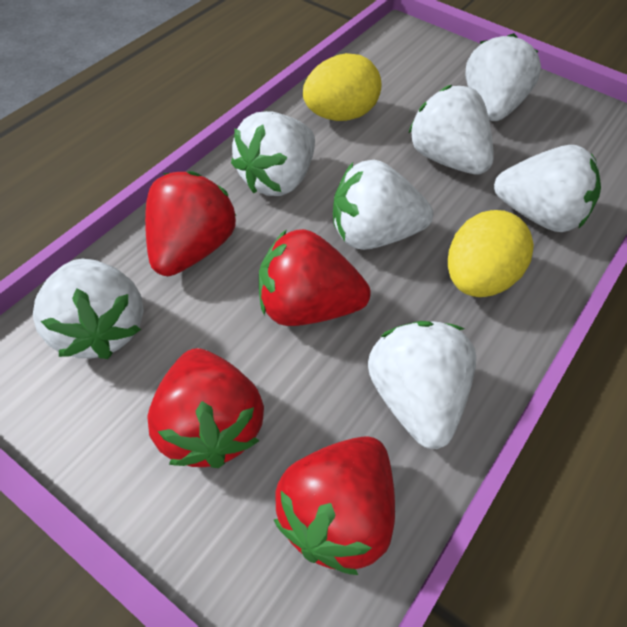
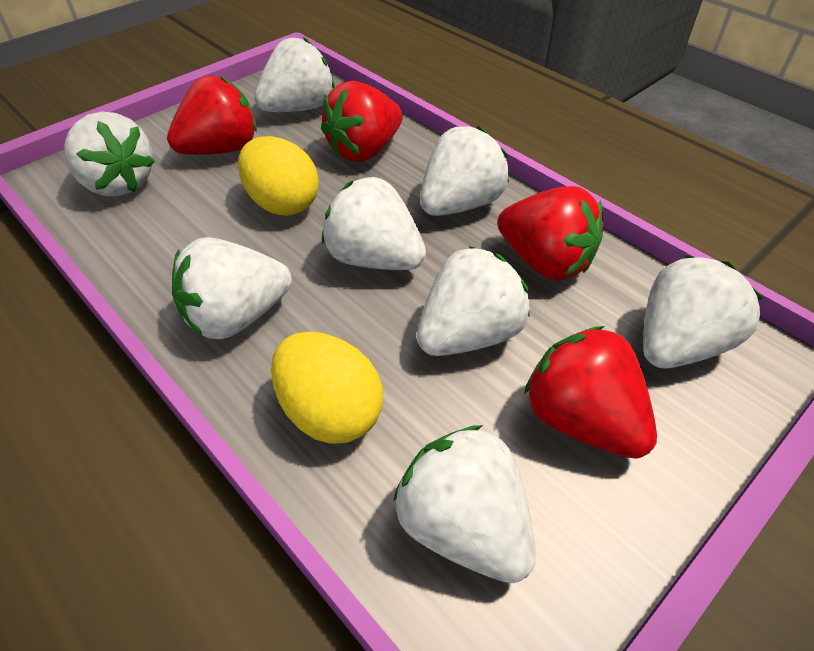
white strawberry: [33,258,144,359] [231,111,315,196] [333,160,433,250] [368,321,476,449] [409,85,494,174] [465,33,541,121] [494,145,601,232] = 7 -> [64,111,155,196] [172,237,292,339] [254,37,335,112] [322,177,426,270] [393,425,536,583] [417,246,530,356] [420,126,509,216] [643,255,763,369] = 8

